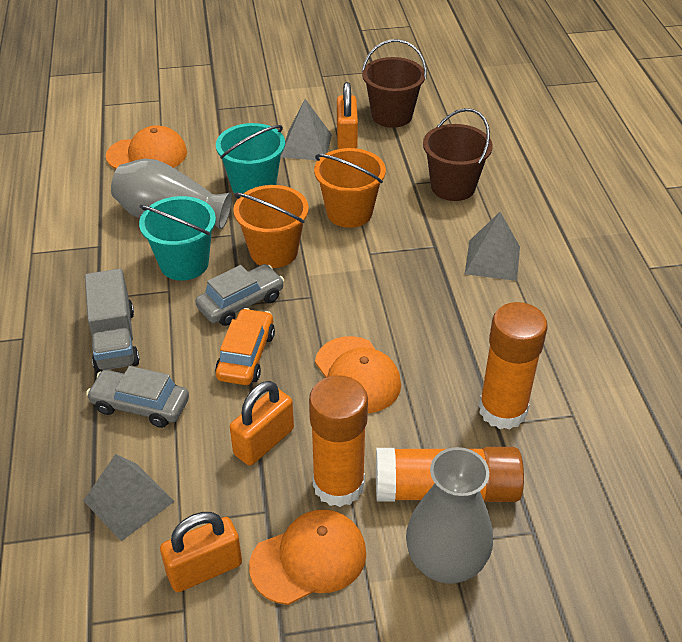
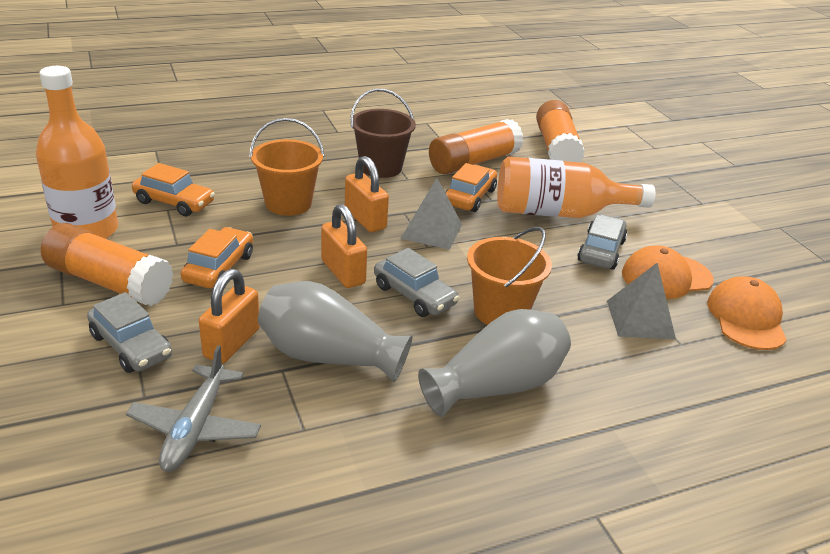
brown bucket: [362,39,427,128] [423,108,493,201] = 2 -> [350,88,416,178] = 1
grey car: [86,366,189,428] [195,264,284,326] = 2 -> [87,292,172,373] [374,248,459,317] [577,214,627,270] = 3
grey plane: none = 0 -> [126,345,261,472] = 1
grey pyramid: [83,454,175,541] [281,99,332,160] [465,212,520,281] = 3 -> [400,178,462,250] [607,263,676,340] = 2
grey truck: [85,269,140,372] = 1 -> none = 0
orange bottle: none = 0 -> [36,66,118,239] [497,157,655,218] = 2
orange cap: [106,125,187,169] [249,509,366,605] [315,336,401,413] = 3 -> [622,246,714,299] [707,276,787,350] = 2
orange car: [215,308,275,385] = 1 -> [132,163,215,216] [181,227,253,288] [446,163,497,212] = 3
turquoise bucket: [139,196,216,281] [216,123,285,194] = 2 -> none = 0

